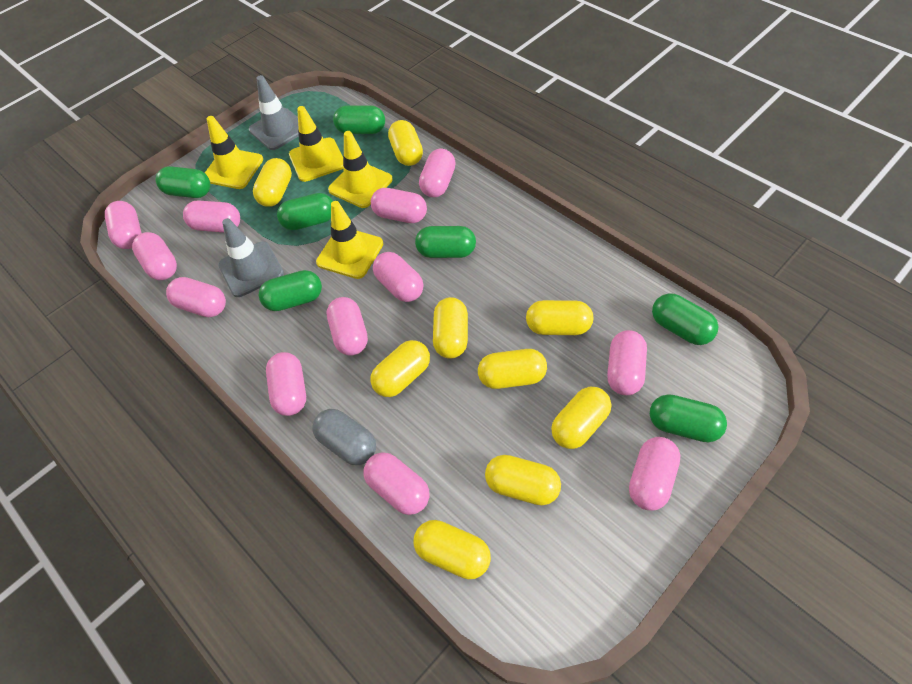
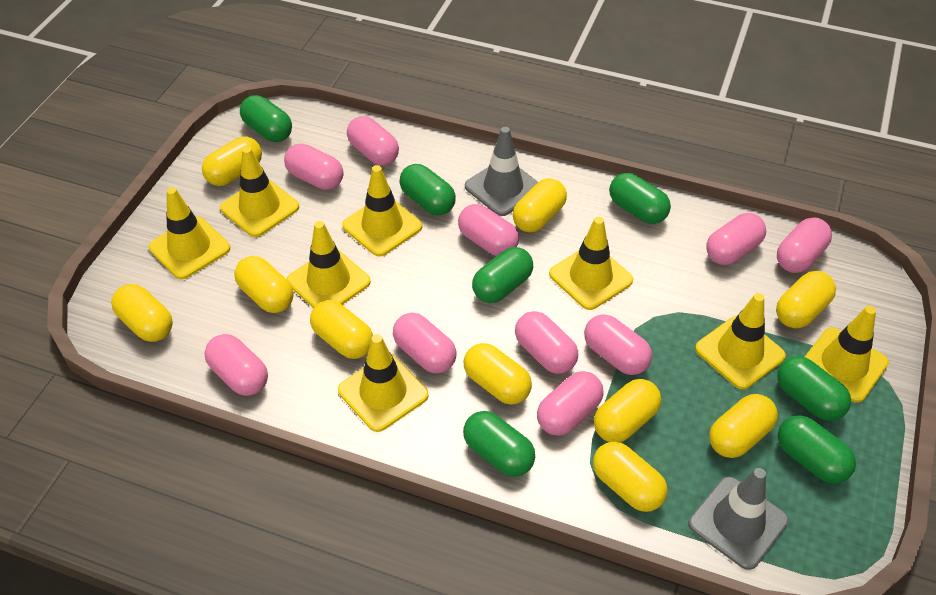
grey capsule: [312,409,376,465] = 1 -> none = 0
pink capsule: [105,201,141,249] [132,232,177,280] [166,277,226,317] [183,201,240,233] [266,352,306,416] [326,297,368,356] [364,452,430,515] [371,188,427,223] [373,252,423,302] [419,149,456,197] [607,330,647,395] [629,437,681,511] = 12 -> [205,334,268,396] [284,144,343,190] [347,116,399,166] [393,313,457,373] [458,204,519,256] [515,311,578,374] [537,371,604,436] [584,314,652,375] [706,213,766,265] [777,217,832,273] = 10
yellow capsule: [253,158,292,207] [370,340,430,397] [388,120,423,166] [414,520,491,579] [433,297,468,359] [478,349,547,389] [485,455,561,505] [526,300,593,335] [551,387,611,449] = 9 -> [111,284,173,342] [202,136,262,186] [234,256,294,313] [310,300,373,359] [464,343,532,405] [513,178,567,232] [593,442,667,512] [594,379,661,442] [709,394,778,458] [776,271,836,328] = 10
yellow traffic cone: [205,116,263,189] [289,106,344,182] [316,201,383,279] [328,131,393,208] = 4 -> [149,187,230,279] [220,147,299,237] [287,221,371,308] [338,334,429,432] [342,165,422,257] [549,217,633,310] [695,293,786,389] [805,306,889,403] = 8

